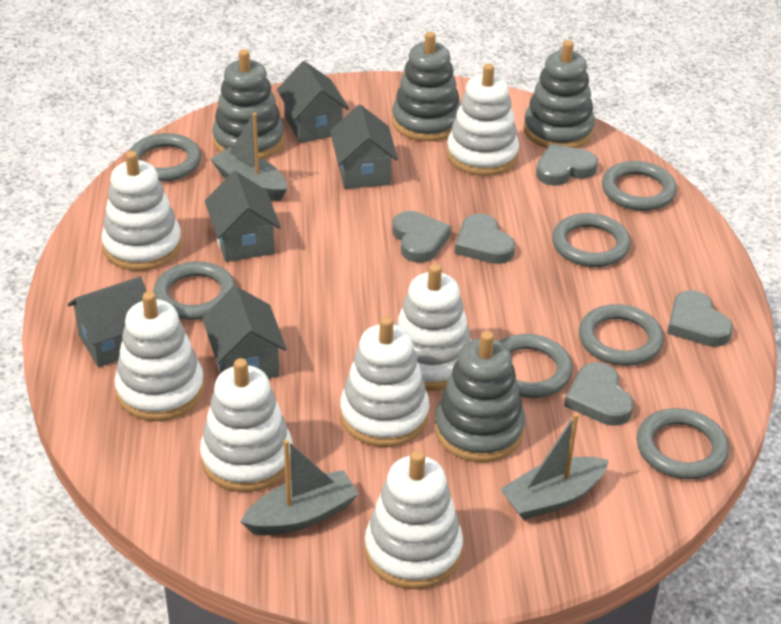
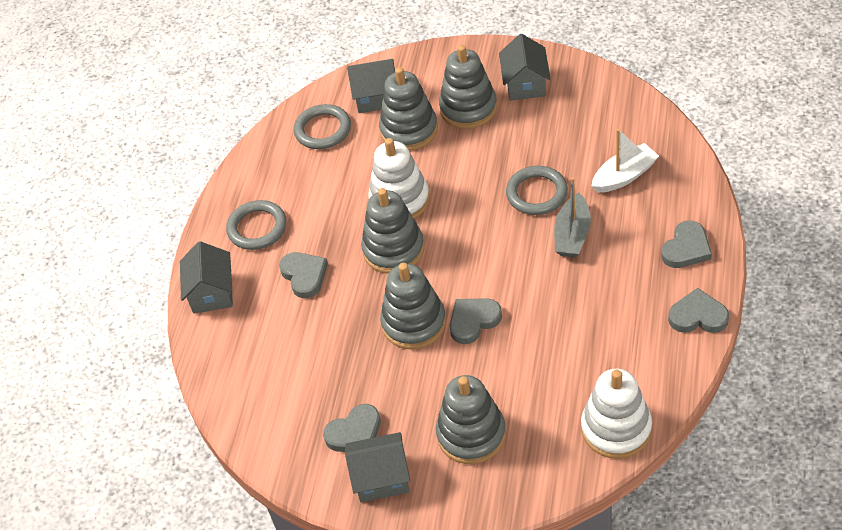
grey boat: [210,113,287,201] [241,439,359,535] [500,413,609,520] = 3 -> [554,177,591,258] = 1
grey house: [68,277,147,367] [202,286,287,378] [205,171,281,262] [277,61,349,143] [330,105,398,189] = 5 -> [180,241,233,314] [345,432,410,502] [347,59,395,113] [499,34,550,101] = 4
grey ring: [129,133,201,182] [153,261,236,320] [499,334,573,398] [552,213,631,267] [579,304,664,366] [602,161,677,211] [637,408,729,479] = 7 -> [226,200,287,250] [294,104,351,149] [506,166,568,215] = 3
grey stacking toy: [212,49,285,159] [392,32,461,141] [435,331,525,462] [524,40,595,148] = 4 -> [361,188,424,274] [379,67,438,151] [380,263,446,349] [436,375,506,464] [439,45,497,129] = 5
white boat: none = 0 -> [592,129,659,193] = 1
white stacking toy: [101,151,182,271] [114,291,204,421] [200,358,293,492] [340,316,430,447] [365,450,463,589] [396,264,471,391] [447,64,519,176] = 7 -> [368,138,430,219] [581,369,652,459] = 2

